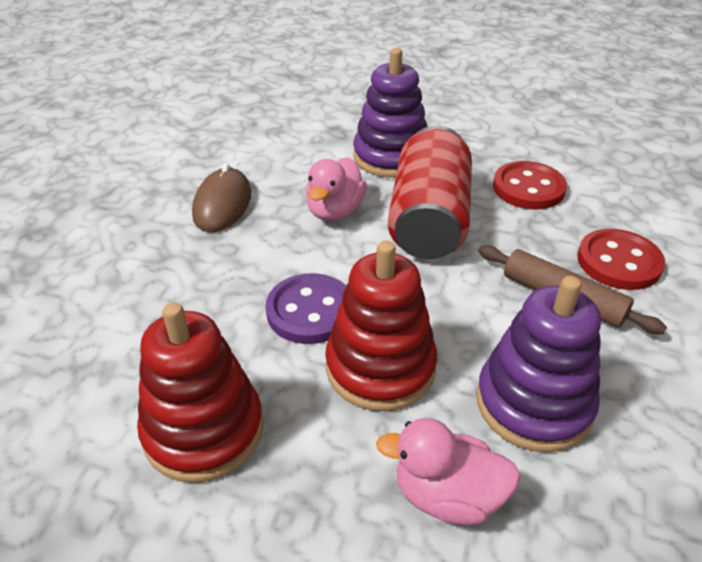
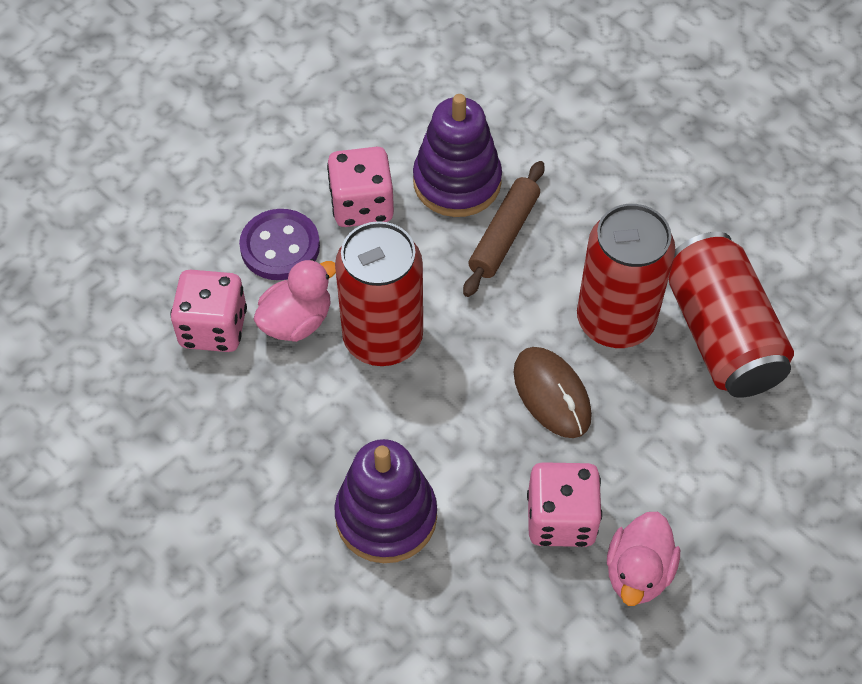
pink dice: none = 0 -> [170,270,247,352] [327,147,394,227] [527,462,602,547] = 3
red button: [493,161,567,210] [577,229,665,290] = 2 -> none = 0
red can: [388,125,472,259] = 1 -> [335,221,423,366] [577,204,675,348] [669,232,794,398] = 3
red stacking toy: [137,302,263,483] [325,241,437,411] = 2 -> none = 0

